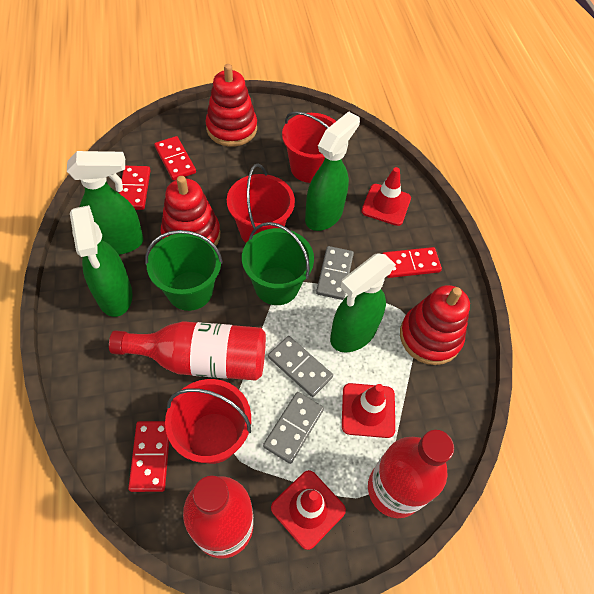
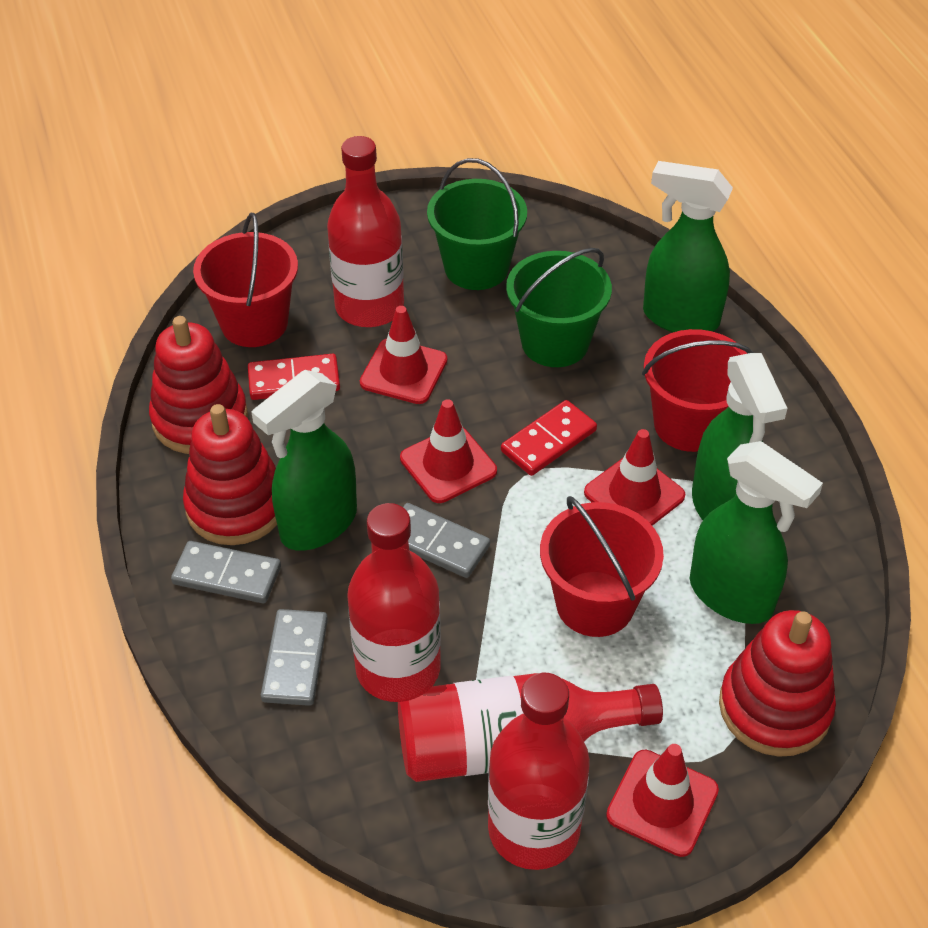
red bottle: [109,321,266,381] [183,475,253,558] [368,430,454,518] = 3 -> [327,136,404,327] [347,503,441,702] [398,673,663,782] [488,673,590,870] = 4
red domino: [119,166,151,210] [128,421,169,492] [154,136,196,181] [382,247,442,278] = 4 -> [248,354,340,400] [501,400,597,476] = 2
red traffic cone: [271,470,346,550] [342,383,395,438] [361,167,411,226] = 3 -> [360,306,447,404] [400,399,497,503] [584,429,685,526] [606,744,719,857] = 4

